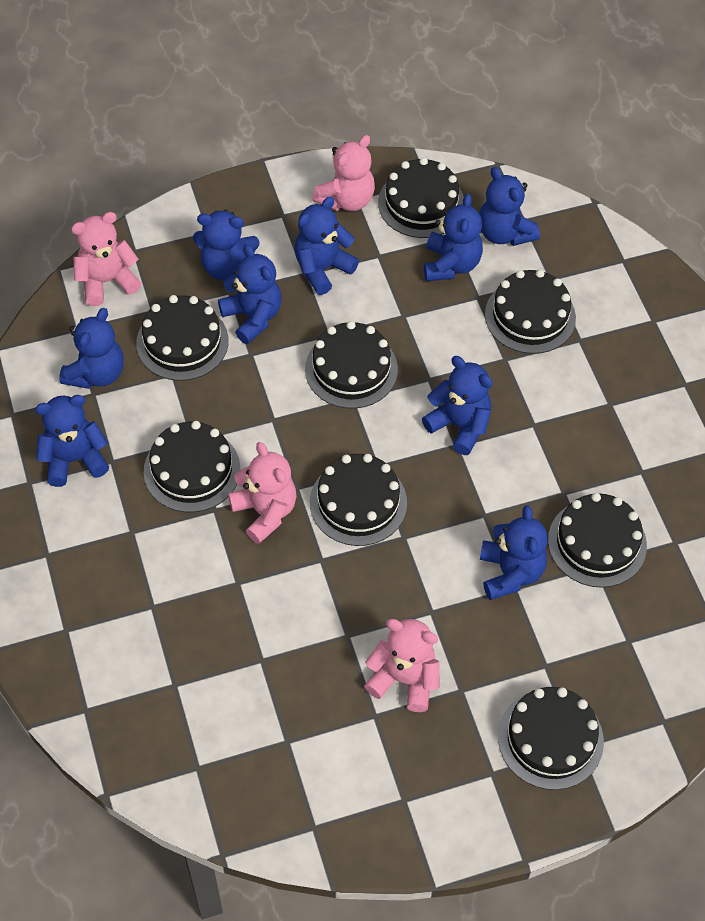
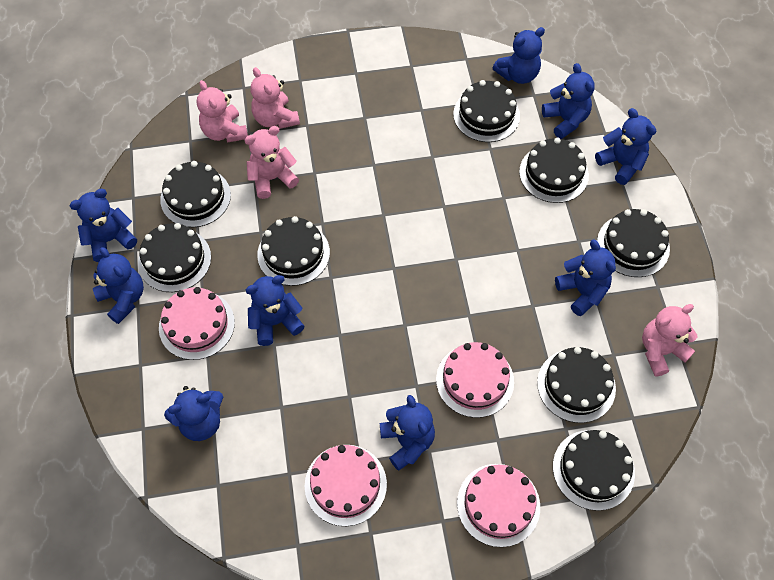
pink cake: none = 0 -> [159,287,235,360] [305,445,387,526] [436,342,514,418] [457,464,540,547] = 4

